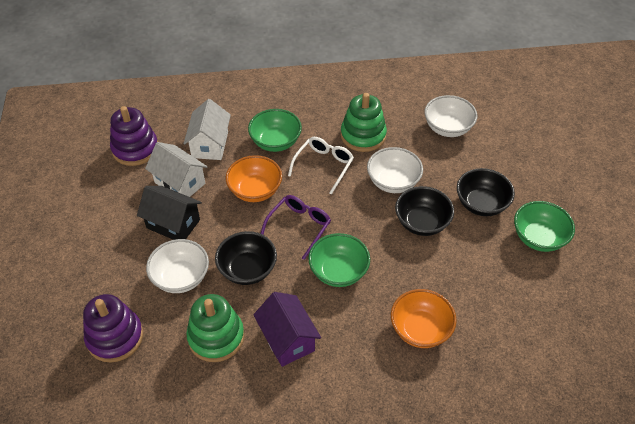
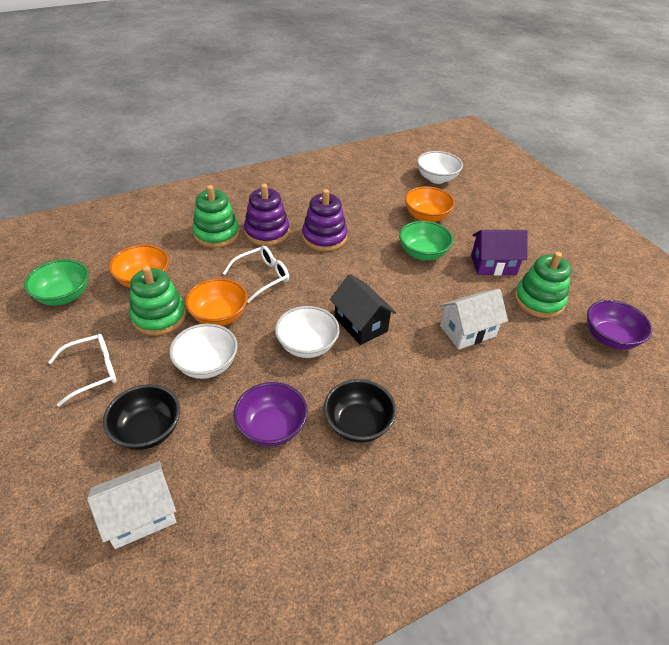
black bowl: [215,231,277,285] [395,186,454,236] [457,168,515,216] = 3 -> [103,384,180,450] [324,379,397,443] = 2
green bowl: [248,109,302,152] [308,233,370,287] [514,201,575,252] = 3 -> [24,259,89,306] [399,221,453,261] = 2
green stacking toy: [186,294,244,362] [341,93,387,152] = 2 -> [130,266,186,336] [192,185,239,248] [514,252,571,318] = 3
orange bowl: [226,155,282,202] [391,289,457,348] = 2 -> [109,244,169,288] [185,278,248,326] [405,186,455,222] = 3
purple bowl: none = 0 -> [234,382,308,446] [587,300,652,350] = 2
purple glasses: [260,195,331,260] = 1 -> none = 0
white glasses: [288,137,354,195] = 1 -> [48,334,117,407] [223,246,289,303] = 2

